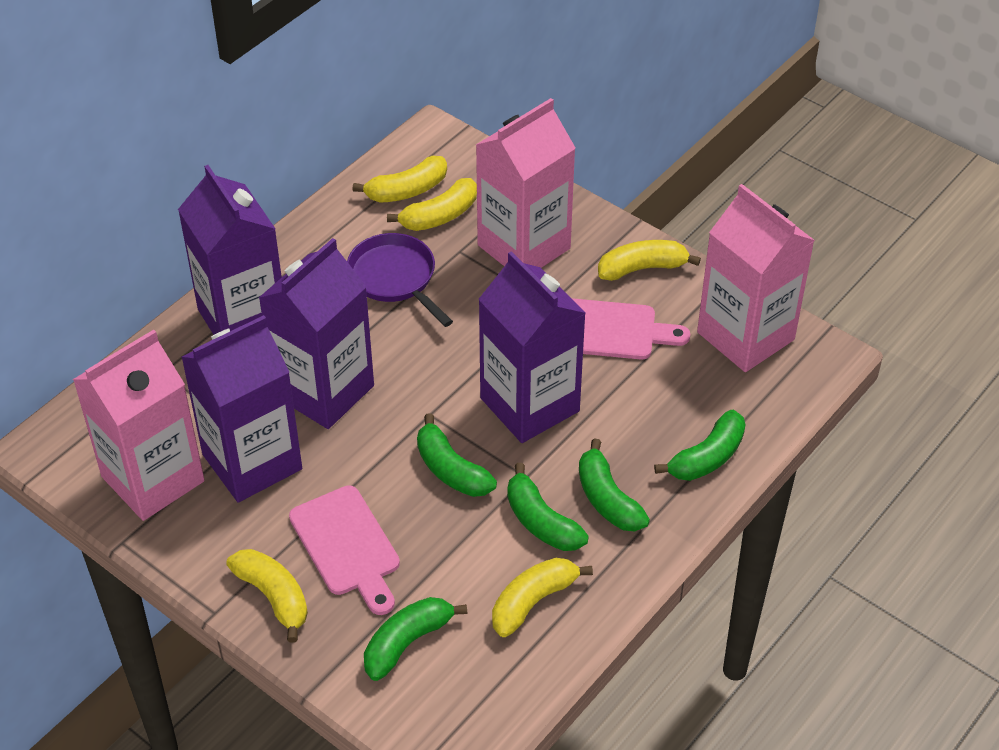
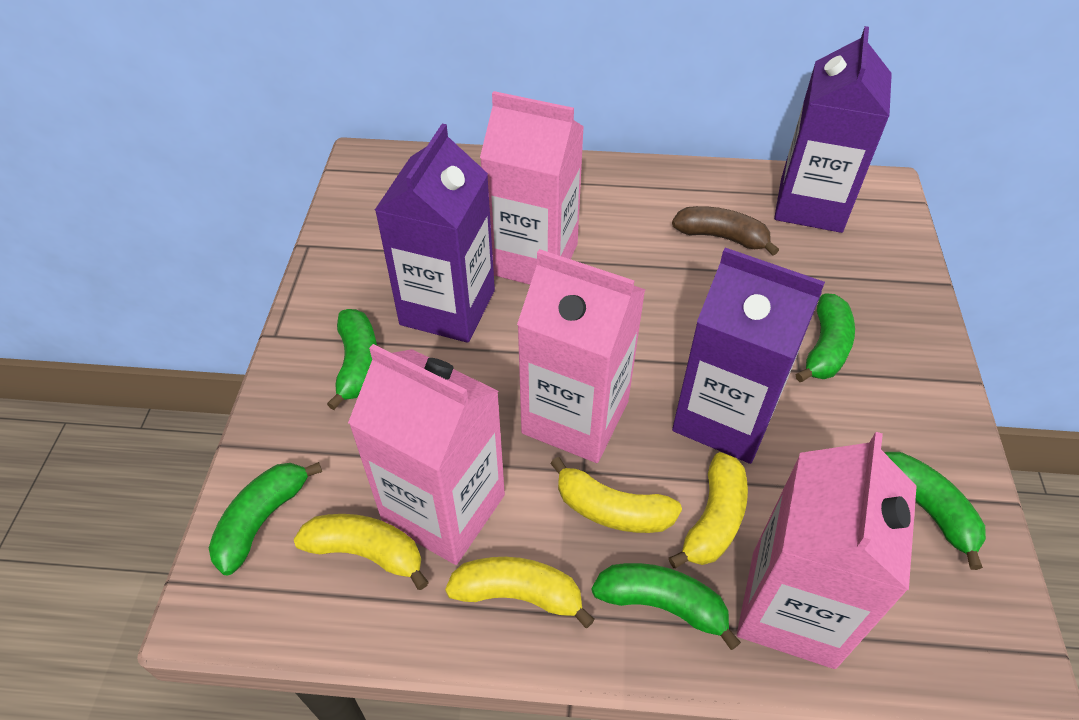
brown banana: none = 0 -> [672,206,779,256] = 1
pink carton: [73,330,205,521] [476,98,575,268] [697,184,815,372] = 3 -> [348,344,505,565] [480,91,584,285] [517,249,646,463] [737,432,917,669] = 4
pink cutting board: [289,485,400,615] [572,298,690,359] = 2 -> none = 0
purple carton: [178,165,282,335] [182,315,302,502] [259,238,374,429] [478,251,586,443] = 4 -> [375,124,495,343] [672,248,825,464] [774,26,892,233] = 3
purple pan: [347,233,453,327] = 1 -> none = 0
yellow banana: [226,549,308,643] [353,156,447,203] [387,178,477,231] [492,558,593,637] [598,240,701,281] = 5 -> [294,514,429,590] [445,557,595,628] [550,457,682,533] [669,452,748,568] = 4

